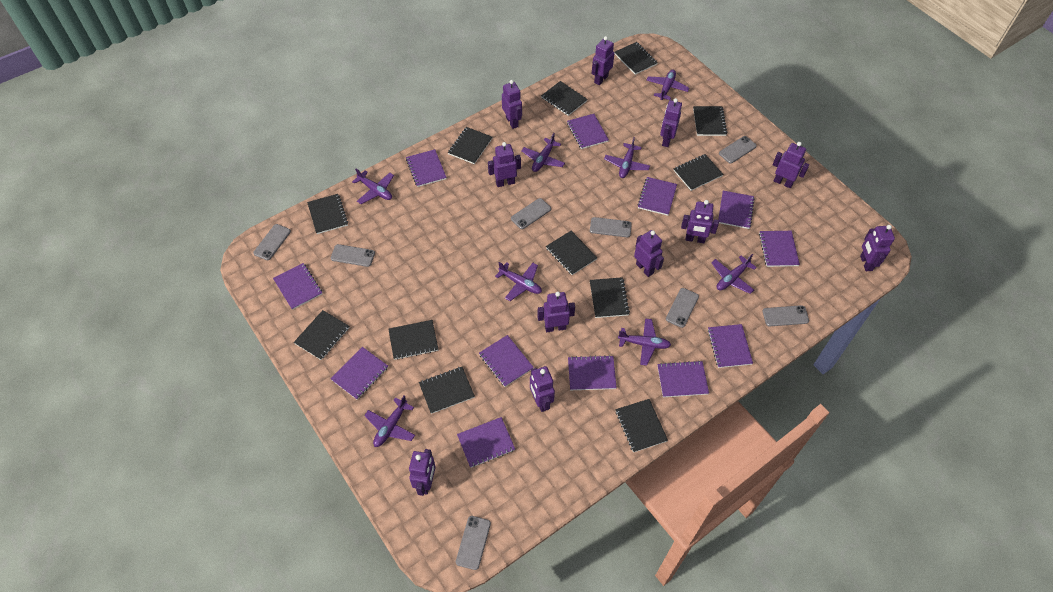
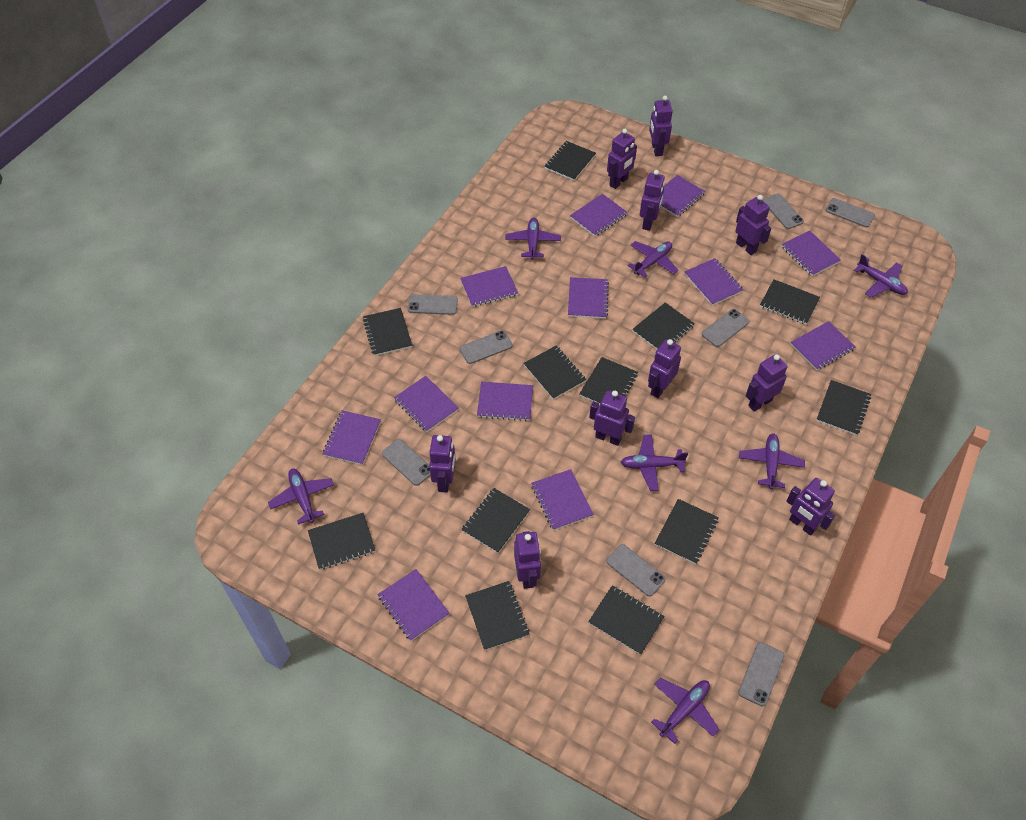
purple plane: [352,168,394,204] [364,395,415,447] [495,262,542,301] [521,133,565,172] [604,137,650,178] [618,318,671,366] [646,70,689,100] [711,254,757,294] = 8 -> [268,468,334,525] [505,218,561,260] [621,435,688,491] [628,241,678,277] [651,678,720,744] [739,433,805,489] [854,254,908,297] = 7
purple robot: [409,449,436,496] [488,142,521,187] [502,80,522,129] [530,366,555,412] [537,292,575,332] [592,36,615,85] [634,230,664,277] [660,98,682,147] [681,200,719,243] [773,142,809,188] [860,225,895,271] = 11 -> [429,435,456,493] [514,531,541,589] [589,391,635,446] [607,129,637,189] [640,170,665,231] [648,339,681,398] [649,96,673,156] [735,195,771,255] [746,354,788,412] [786,478,835,536] = 10

